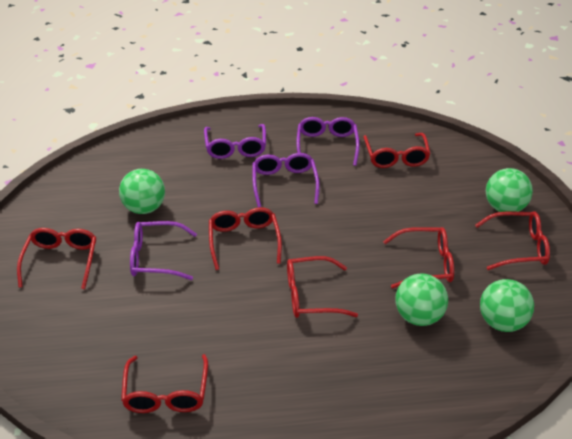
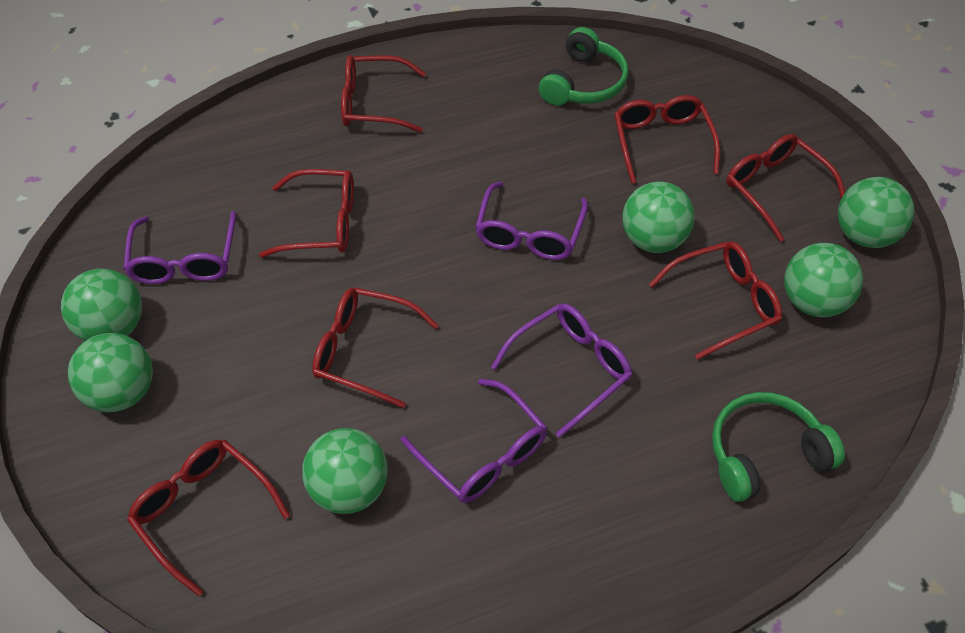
green ball: [119,169,165,214] [396,274,448,326] [480,279,534,332] [486,168,533,212] = 4 -> [61,269,142,341] [68,333,153,412] [302,428,388,514] [622,182,695,253] [784,243,863,317] [838,177,914,248] = 6
green headphones: none = 0 -> [539,27,628,106] [712,392,845,502] = 2

